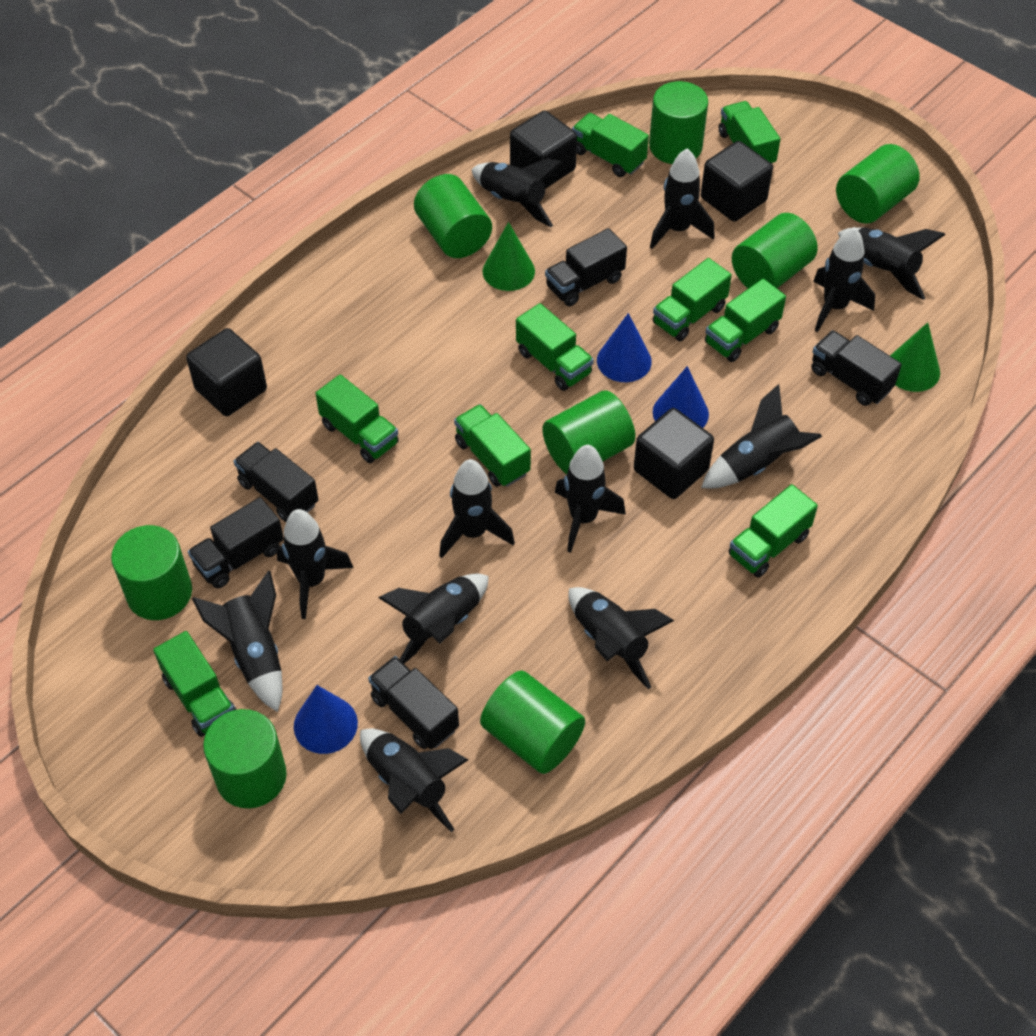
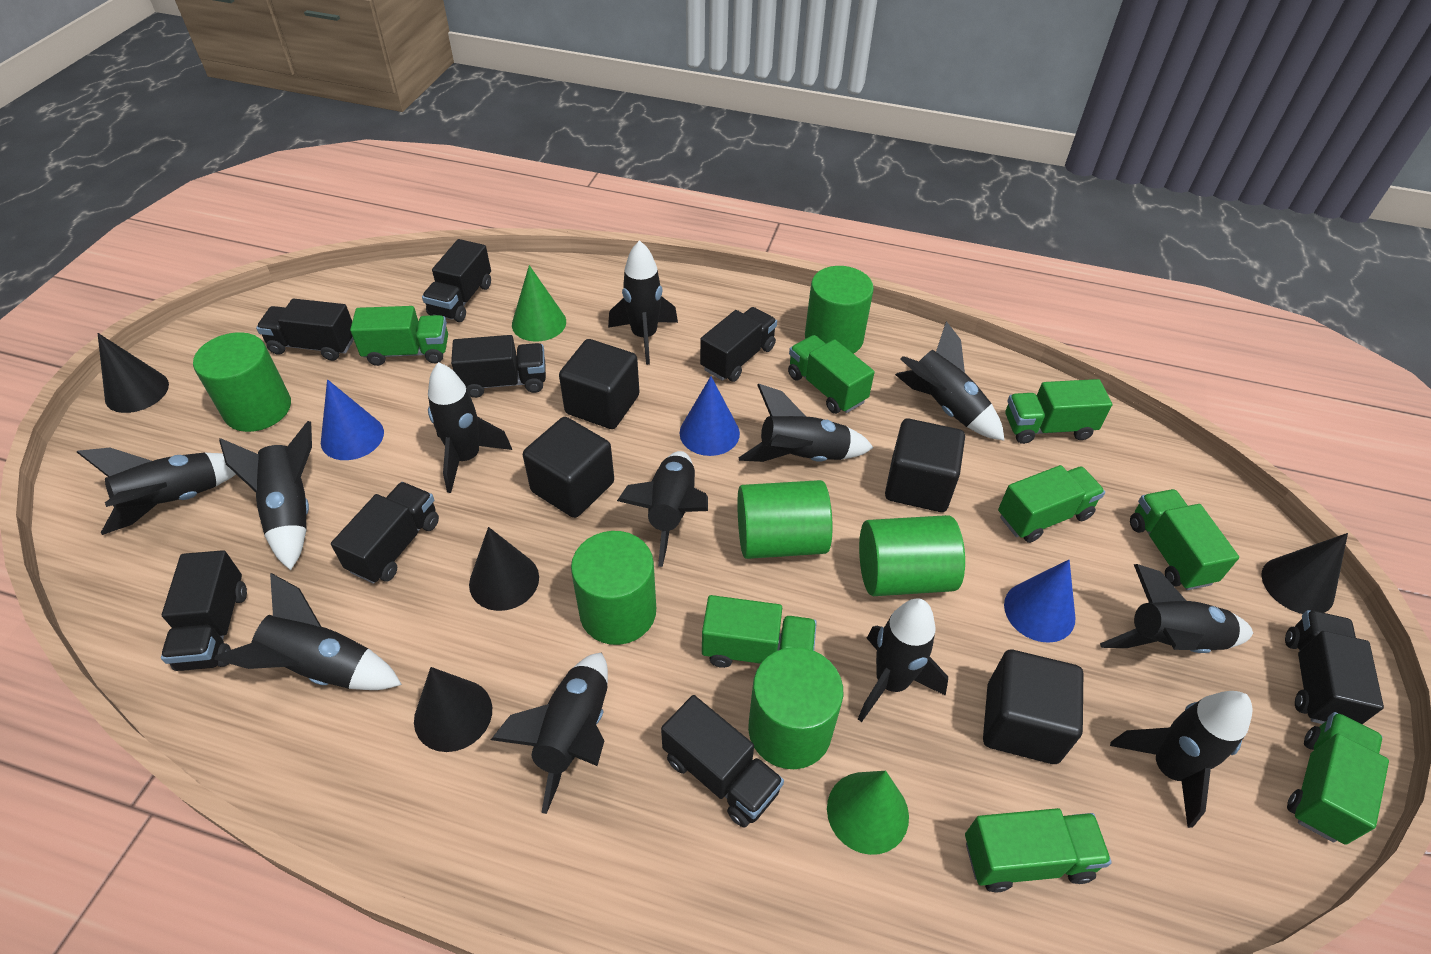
black cone: none = 0 -> [98,333,169,413] [414,667,492,752] [469,527,539,611] [1261,533,1348,614] = 4
black truck: [188,497,284,588] [234,442,319,522] [368,656,459,749] [545,228,627,306] [811,330,902,406] = 5 -> [161,550,247,671] [256,298,354,361] [331,482,439,584] [422,239,491,322] [451,335,546,398] [661,695,784,828] [700,307,777,382] [1285,610,1384,724] = 8
green cylinder: [111,525,192,620] [203,709,287,808] [414,174,492,258] [480,671,585,774] [542,390,635,474] [649,81,708,164] [732,213,818,288] [836,144,920,224] = 8 -> [193,332,291,432] [571,531,656,645] [737,480,833,559] [748,647,843,769] [805,266,874,354] [859,515,965,596] = 6
green truck: [153,631,237,737] [315,374,399,463] [454,404,531,487] [516,303,594,391] [572,113,649,177] [653,258,732,341] [705,279,786,362] [718,101,781,164] [728,484,818,578] = 9 -> [350,306,448,366] [702,595,817,668] [788,335,875,414] [965,808,1112,892] [998,465,1105,543] [1005,379,1112,444] [1130,489,1239,590] [1287,712,1389,845] = 8

